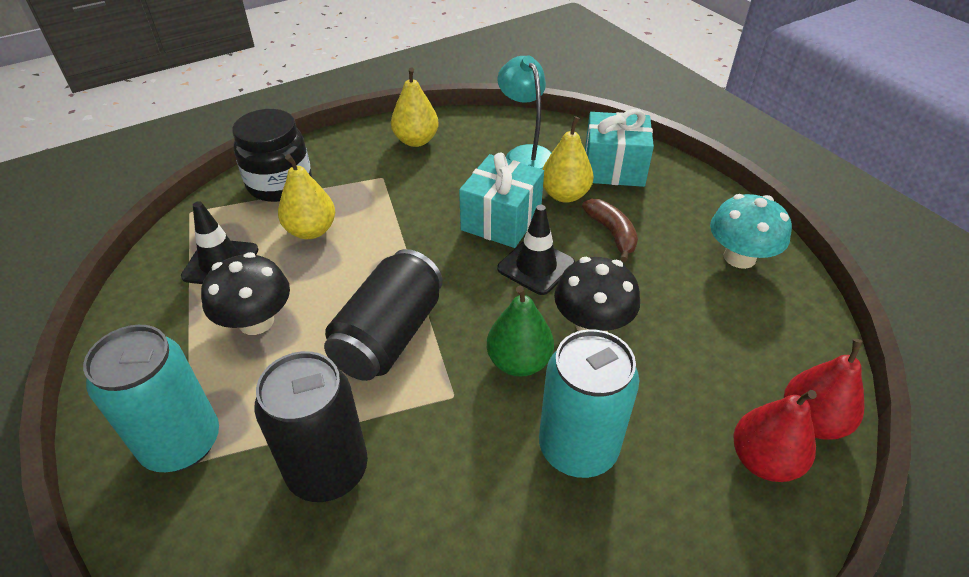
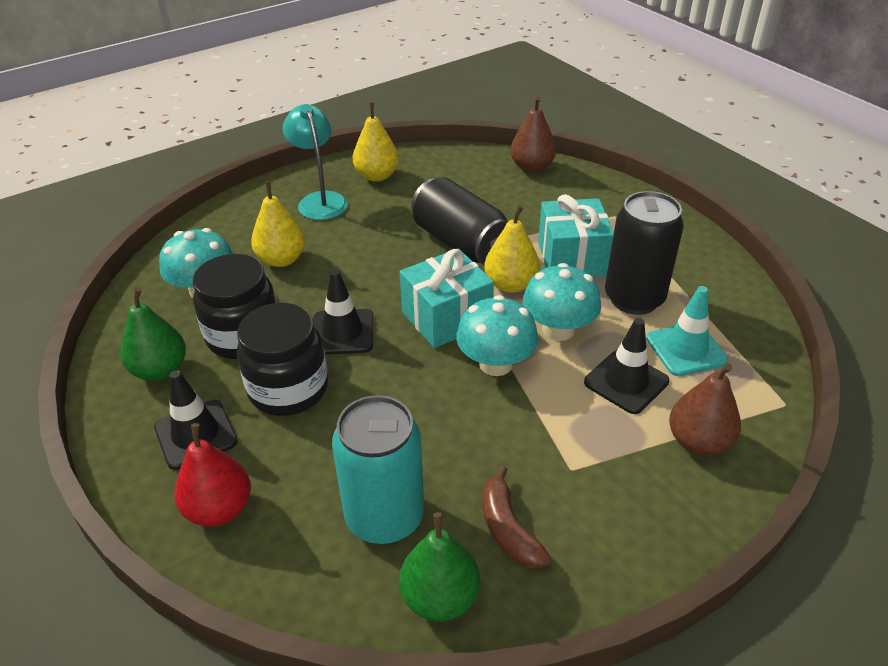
black jar: [232,109,312,202] = 1 -> [193,254,276,359] [237,303,328,416] = 2
black mushroom: [201,252,290,335] [554,257,640,332] = 2 -> none = 0
black traffic cone: [181,201,259,284] [497,205,575,295] = 2 -> [154,370,238,470] [313,270,374,355] [584,318,669,414] = 3
brown pear: none = 0 -> [510,97,556,173] [669,363,741,456] = 2
green pear: [487,286,554,377] = 1 -> [121,288,186,381] [399,512,480,621] = 2
red pear: [733,390,817,482] [784,339,865,440] = 2 -> [175,423,251,527] = 1
turquoise can: [83,325,219,472] [539,329,639,478] = 2 -> [332,395,424,545] = 1
turquoise mushroom: [710,194,792,269] = 1 -> [159,228,233,298] [456,295,538,376] [523,263,601,341] = 3
turquoise traffic cone: none = 0 -> [646,286,728,376] = 1

